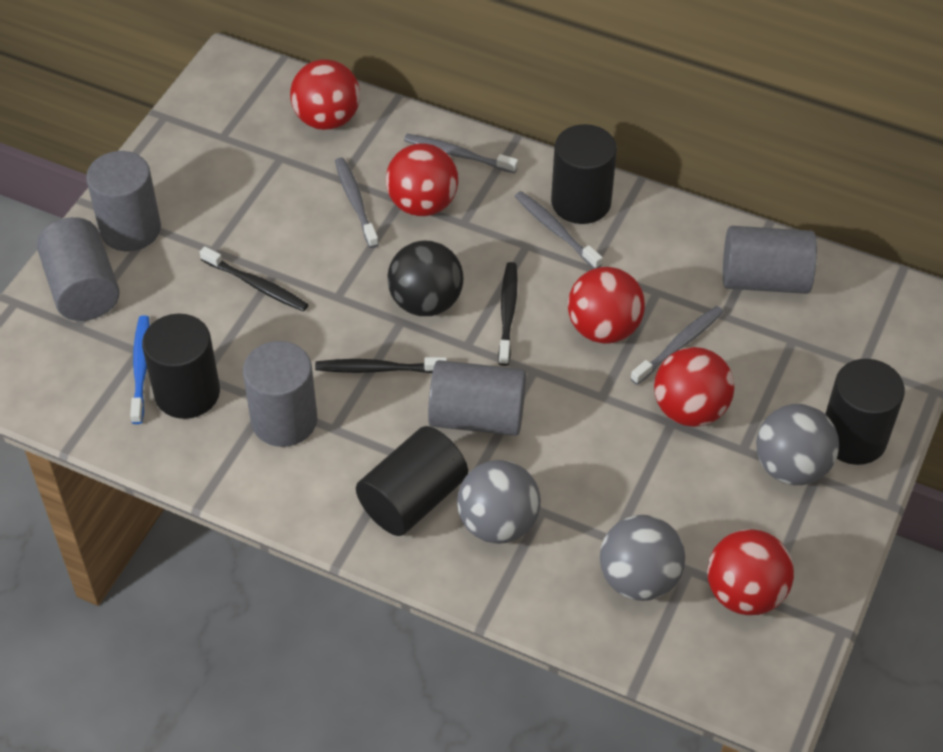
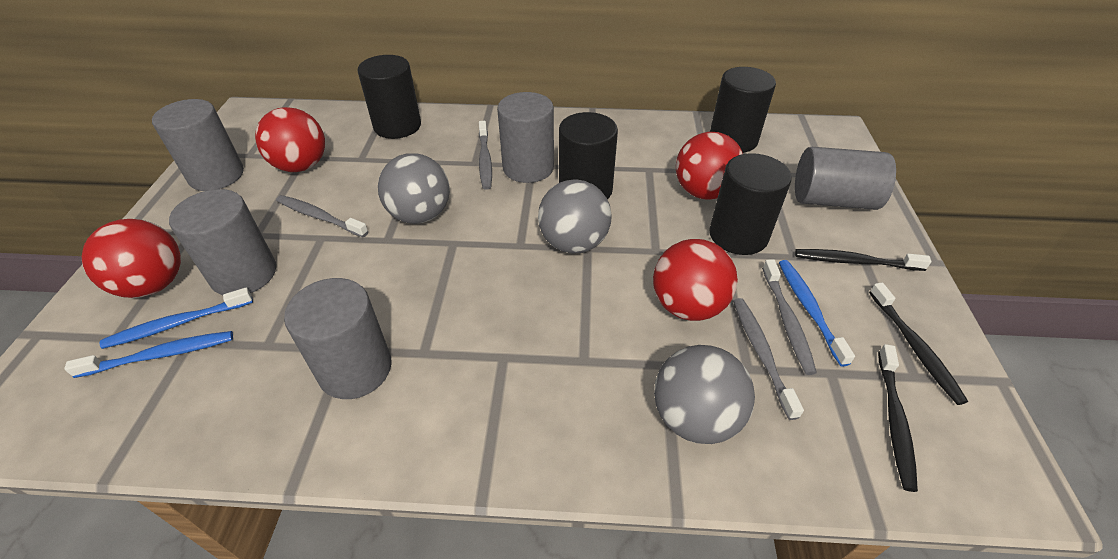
black ball: [388,241,463,316] = 1 -> none = 0
blue toothbrush: [130,315,150,424] = 1 -> [64,331,233,378] [99,288,253,349] [779,260,855,367] = 3
red ball: [290,59,360,130] [386,143,458,216] [568,267,645,344] [654,347,734,427] [707,529,794,615] = 5 -> [82,219,181,298] [255,107,325,172] [653,239,738,321] [676,132,743,200] = 4

